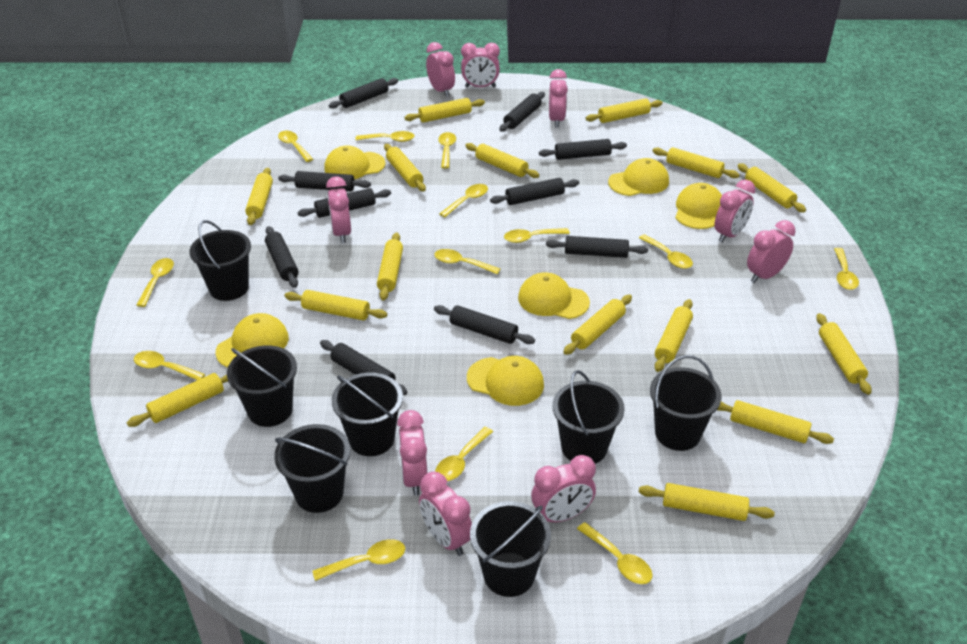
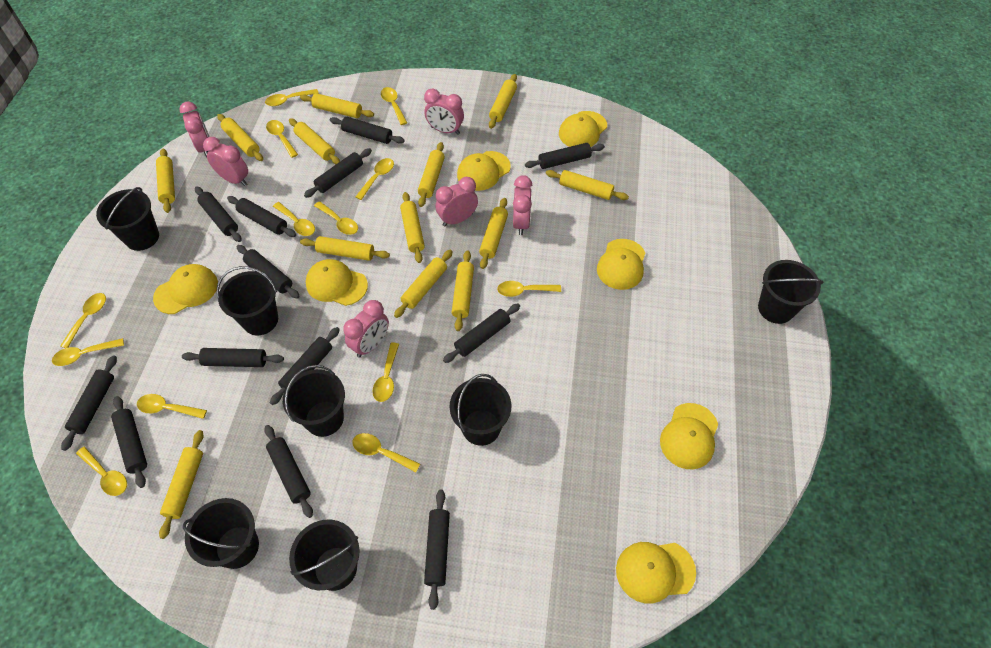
black rolling pin: [265,226,299,288] [278,171,371,191] [298,188,391,218] [320,340,408,395] [329,78,398,109] [434,305,535,344] [490,178,579,205] [499,92,545,131] [539,139,627,160] [546,236,648,258] = 10 -> [61,355,117,451] [111,396,147,488] [182,348,284,367] [195,186,241,242] [227,196,296,237] [237,245,300,299] [264,425,313,518] [270,327,340,405] [304,148,372,198] [330,117,405,144] [424,490,450,610] [443,303,520,363] [525,143,605,169] = 13
pink clock: [326,176,351,243] [397,410,427,496] [419,472,472,556] [426,42,455,97] [461,43,500,87] [531,455,596,522] [549,69,568,128] [714,180,755,243] [747,220,795,283] = 9 -> [179,101,209,157] [203,137,248,186] [343,300,389,358] [424,89,464,135] [436,177,478,227] [513,175,532,235] = 6
yellow cap: [216,313,289,368] [324,145,386,179] [467,356,544,406] [518,272,590,319] [608,158,669,196] [675,183,722,229] = 6 -> [153,264,218,314] [306,259,368,306] [457,151,511,191] [559,111,607,147] [597,239,645,290] [616,542,696,604] [660,403,718,469] = 7
yellow rolling pin: [127,373,228,427] [245,168,273,225] [284,290,387,320] [377,232,403,301] [384,144,426,192] [404,98,485,123] [465,143,540,178] [563,295,632,355] [586,98,663,123] [639,483,775,521] [653,147,740,178] [654,299,693,372] [717,400,834,444] [738,163,806,212] [816,313,871,395] = 15 -> [156,148,175,213] [159,430,204,539] [217,114,263,161] [289,118,340,164] [300,93,374,118] [300,236,390,261] [394,250,453,318] [400,192,425,263] [418,142,445,207] [452,250,474,331] [479,198,508,269] [489,74,517,129] [546,170,629,200] = 13

